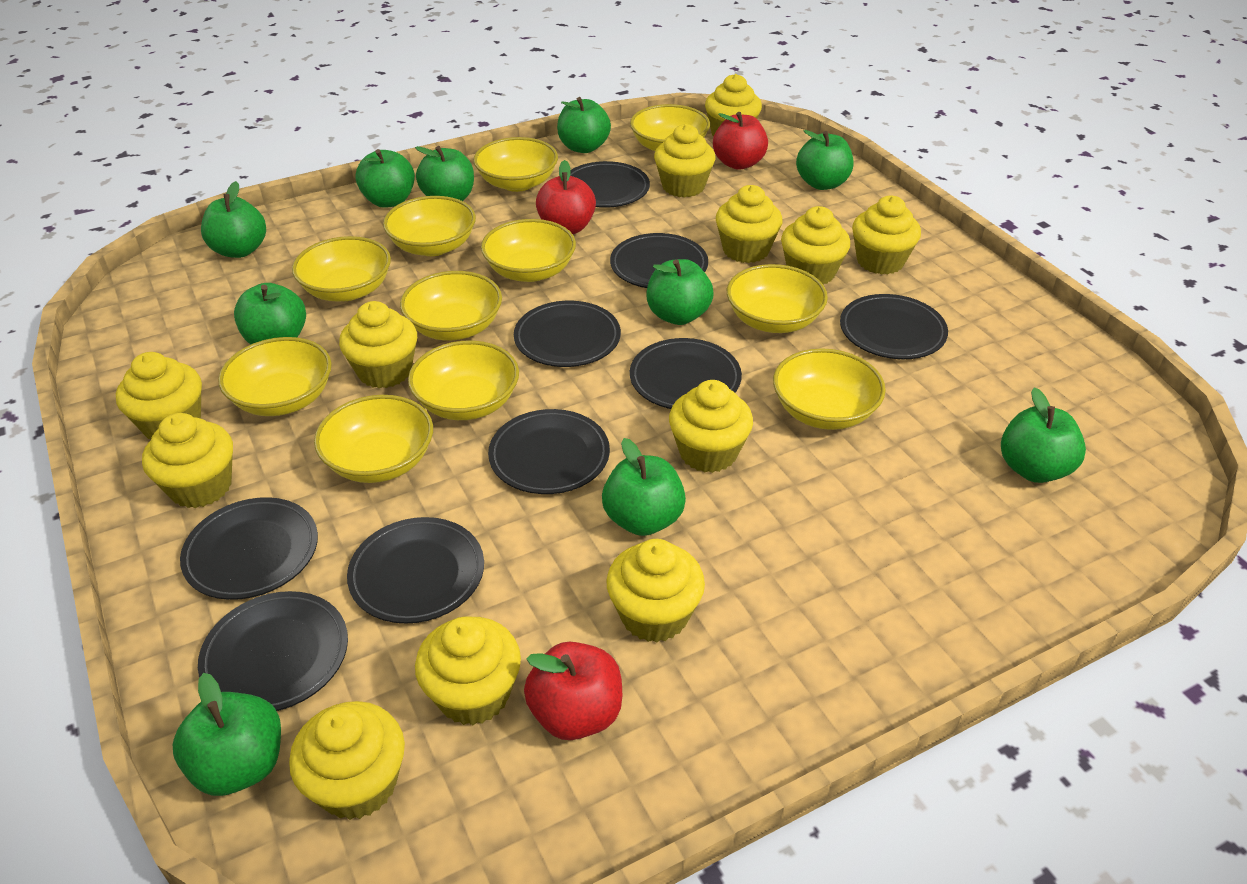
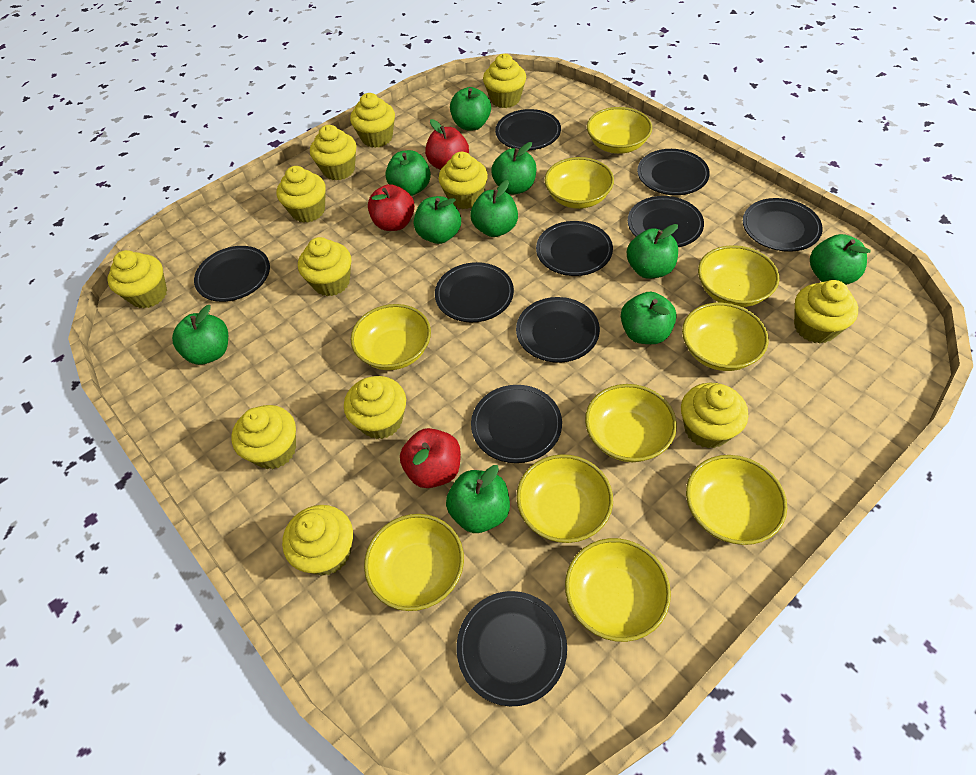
black plate: [180,497,318,600] [198,591,348,711] [347,517,484,624] [488,409,610,494] [514,301,621,367] [570,161,650,208] [610,233,708,288] [630,338,742,409] [840,294,948,359] = 9 -> [194,246,270,302] [435,262,514,322] [457,591,567,706] [471,385,562,463] [495,109,561,150] [516,297,600,363] [536,221,613,276] [628,196,704,247] [637,149,710,195] [743,198,823,252] = 10
yellow bowl: [218,337,332,416] [292,236,391,302] [314,395,433,483] [383,196,476,256] [400,271,502,340] [408,341,519,420] [473,137,558,192] [481,219,576,282] [630,104,710,151] [727,264,828,333] [773,348,886,430] = 11 -> [351,304,431,370] [364,514,464,611] [516,454,613,543] [544,157,614,209] [565,538,671,642] [585,384,677,462] [587,107,652,154] [682,302,768,371] [686,455,787,545] [698,245,779,307] = 10

